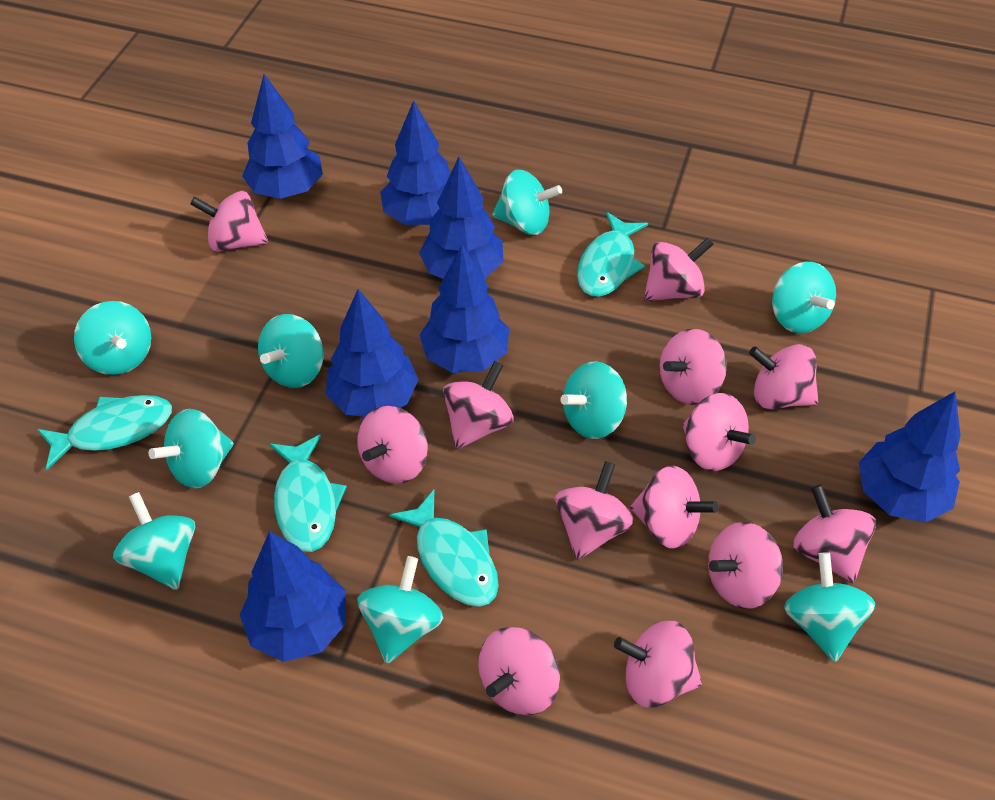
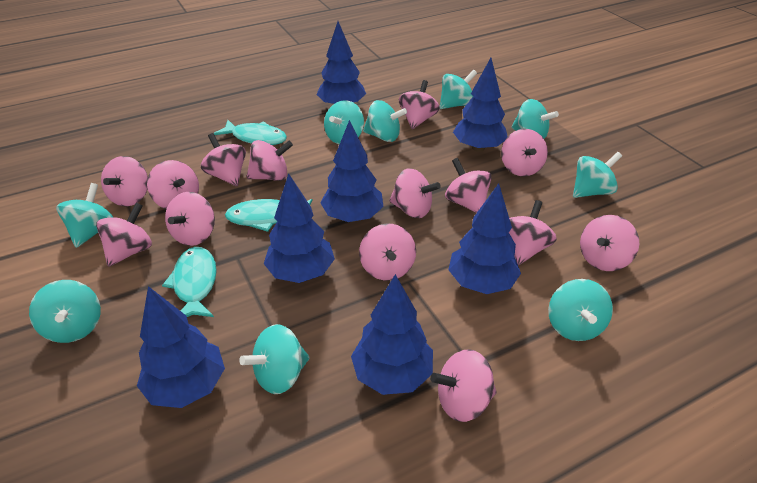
pink spinning top: [190,191,269,252] [357,406,428,484] [443,361,514,449] [478,627,560,715] [555,461,634,560] [614,620,702,708] [630,465,719,549] [644,237,714,301] [660,329,727,405] [682,393,756,471] [708,522,783,609] [749,344,819,410] [793,485,876,584] = 13 -> [96,203,152,267] [101,156,148,206] [147,160,199,209] [165,192,215,246] [201,133,246,186] [247,140,293,181] [359,224,416,280] [389,168,441,218] [399,80,440,129] [430,349,497,422] [445,158,492,213] [501,129,548,176] [509,200,557,265] [580,215,639,271] = 14
turquoise fish: [37,395,172,470] [270,434,347,552] [389,490,499,607] [577,212,648,297] = 4 -> [162,247,217,317] [214,120,287,145] [225,199,313,232] = 3

